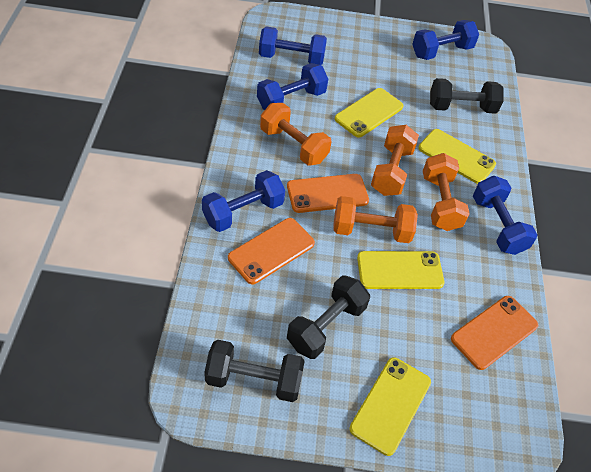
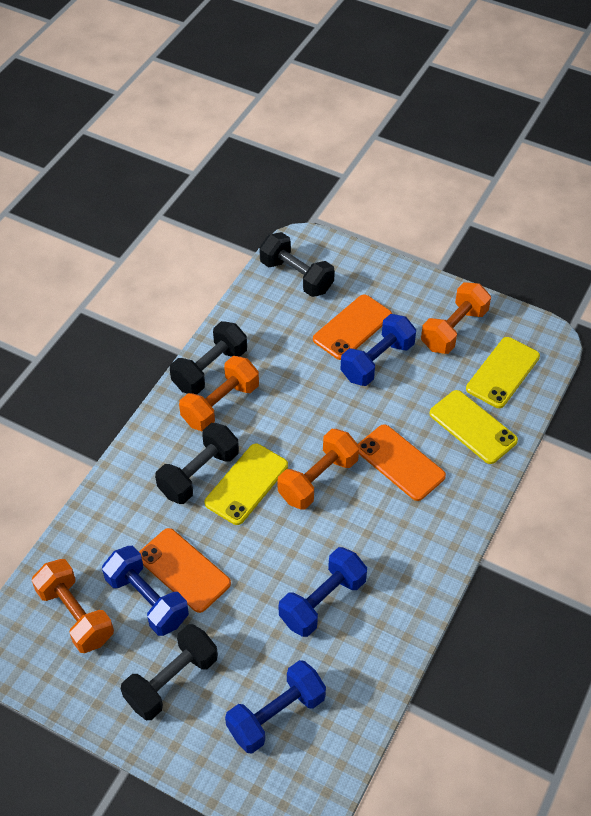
black dumbbell: [204,340,305,402] [287,275,370,359] [430,78,504,114] = 3 -> [121,624,218,720] [155,423,239,504] [170,321,247,395] [259,232,335,297] = 4
blue dumbbell: [202,170,285,232] [257,63,328,110] [259,26,327,65] [412,20,479,60] [473,176,537,255] = 5 -> [102,546,189,636] [225,660,326,753] [279,547,367,637] [340,314,416,386] = 4
yellow phone: [335,88,404,138] [349,357,431,456] [357,251,444,289] [418,129,496,184] = 4 -> [204,444,288,525] [429,390,518,464] [466,337,540,408] = 3

